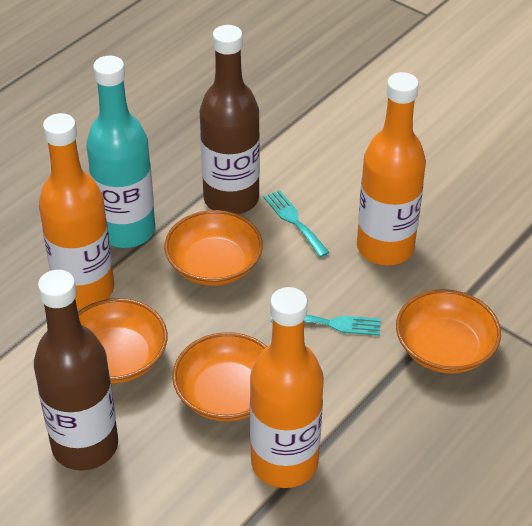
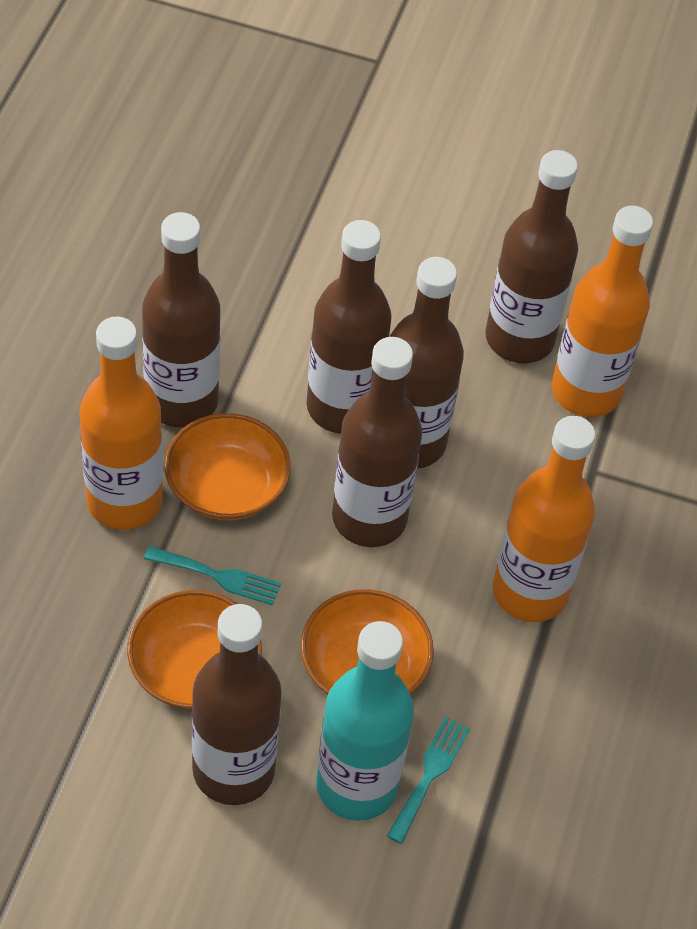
brown bottle: [34,270,118,471] [200,25,260,214] = 2 -> [142,212,220,428] [192,604,282,805] [307,220,392,433] [332,337,422,547] [389,257,464,469] [485,150,578,363] = 6
orange bowl: [78,298,167,383] [164,210,263,286] [172,332,267,421] [396,289,501,374] = 4 -> [127,590,262,709] [164,413,291,520] [301,589,434,694] = 3

